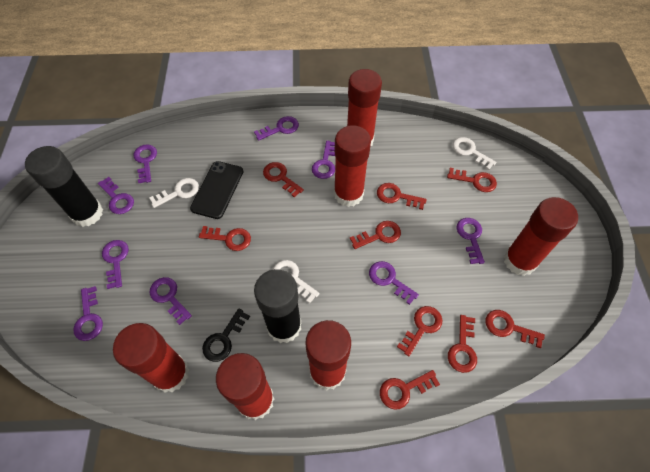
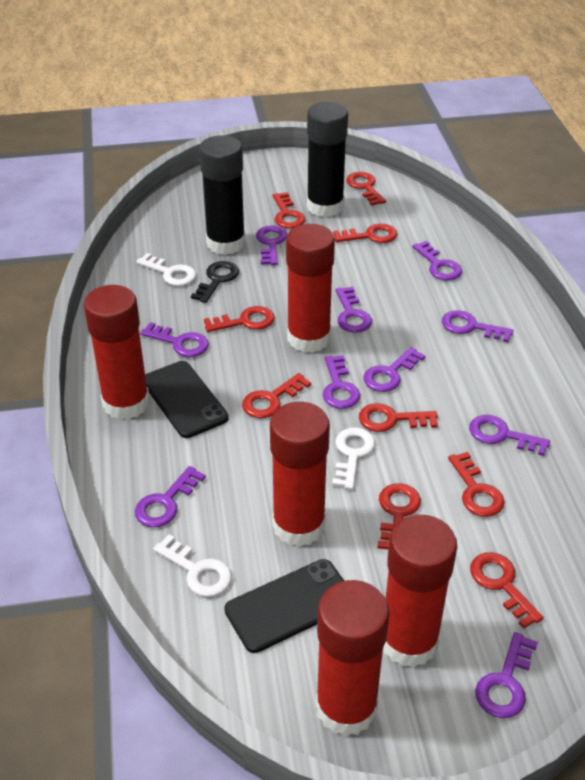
black phone: [190,161,244,219] = 1 -> [145,361,229,438] [224,559,344,653] = 2
purple key: [73,286,103,341] [98,177,134,214] [102,240,129,289] [133,144,157,183] [150,277,192,325] [254,116,299,141] [312,141,335,179] [369,261,419,305] [456,218,485,264] = 9 -> [135,466,206,527] [140,322,209,357] [256,225,287,265] [323,355,361,409] [336,287,372,333] [363,347,425,392] [412,241,462,280] [442,310,513,342] [469,415,550,456] [475,632,538,718] = 10
red glue stick: [113,323,189,392] [216,353,274,420] [305,320,351,390] [334,125,371,207] [347,69,382,146] [504,197,578,276] = 6 -> [84,285,150,420] [270,402,330,547] [286,224,335,353] [316,580,390,737] [384,515,457,667] = 5

